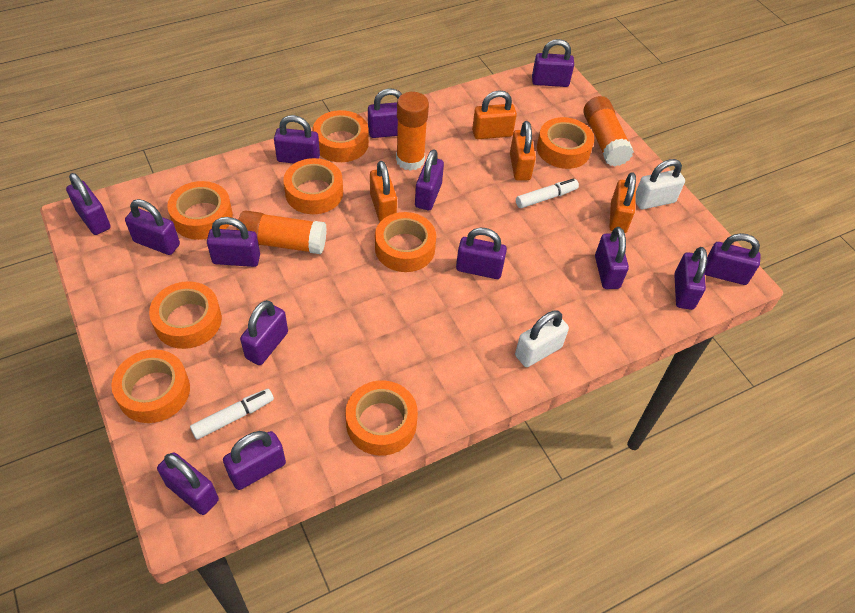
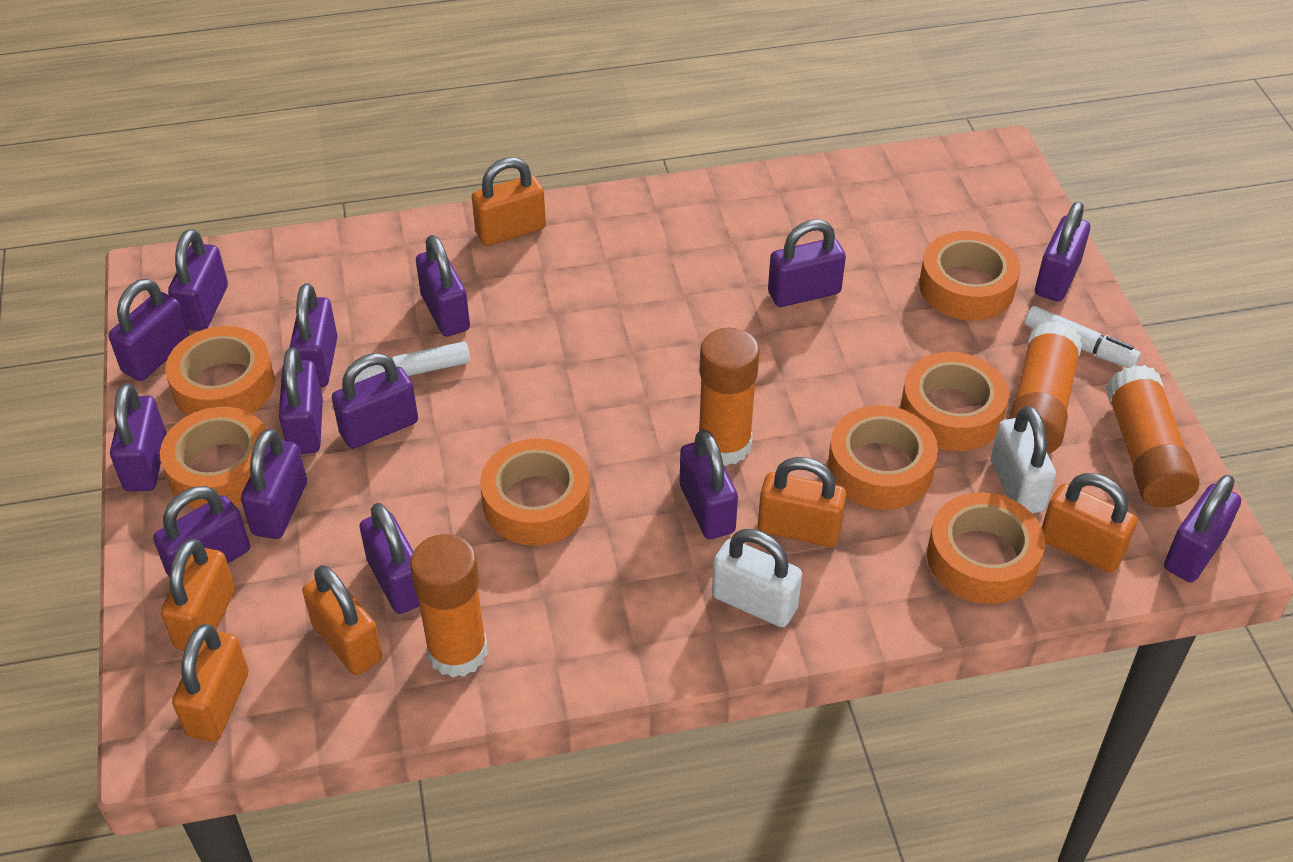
orange glue stick: [237,211,327,254] [396,92,429,171] [583,96,634,167] = 3 -> [410,534,488,678] [699,328,760,466] [1009,321,1082,454] [1106,365,1199,508] = 4
orange padlock: [370,161,397,221] [472,90,517,139] [510,121,536,180] [609,172,636,233] = 4 -> [161,539,235,650] [172,624,249,742] [302,565,382,675] [472,157,546,246] [758,457,847,547] [1042,473,1137,573] = 6
orange tape: [111,349,190,423] [149,281,222,349] [167,181,233,240] [283,158,343,214] [313,110,369,162] [345,380,418,456] [375,212,436,272] [537,117,594,169] = 8 -> [160,407,266,509] [165,326,275,416] [480,438,590,546] [828,405,938,510] [900,352,1009,451] [919,231,1020,321] [927,492,1045,604] = 7

